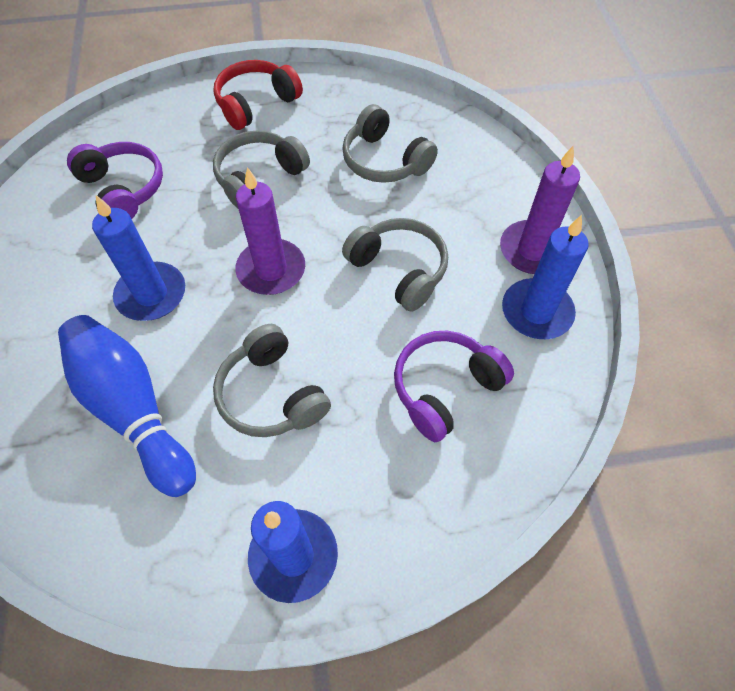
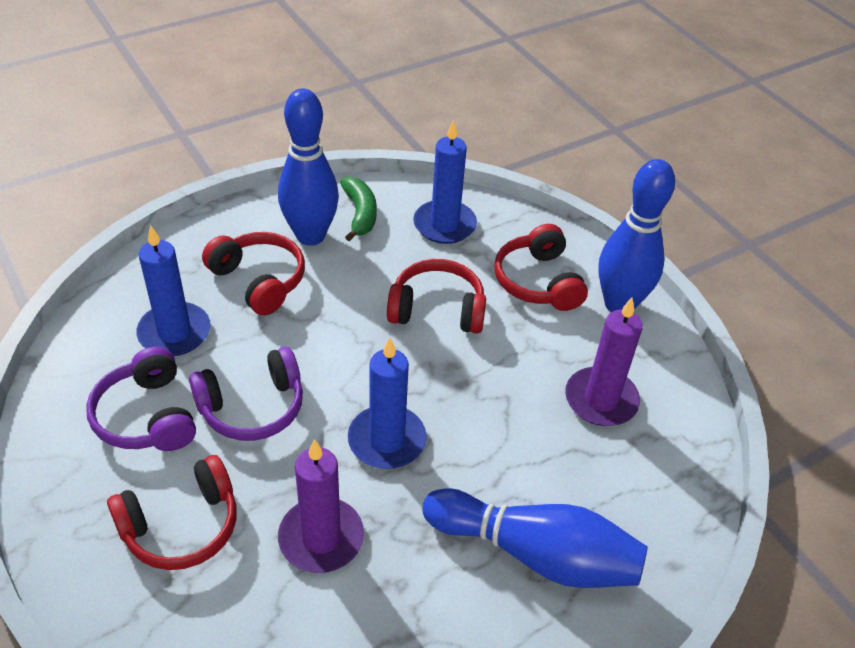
blue bowling pin: [58,315,196,497] = 1 -> [278,89,339,246] [423,488,648,588] [598,159,675,312] = 3
green banana: none = 0 -> [340,176,377,241] = 1
grey headphones: [213,130,310,208] [213,324,331,437] [342,104,438,183] [342,218,448,312] = 4 -> none = 0
red headphones: [213,60,303,130] = 1 -> [107,455,237,570] [202,232,305,316] [387,259,486,334] [494,224,588,311] = 4

